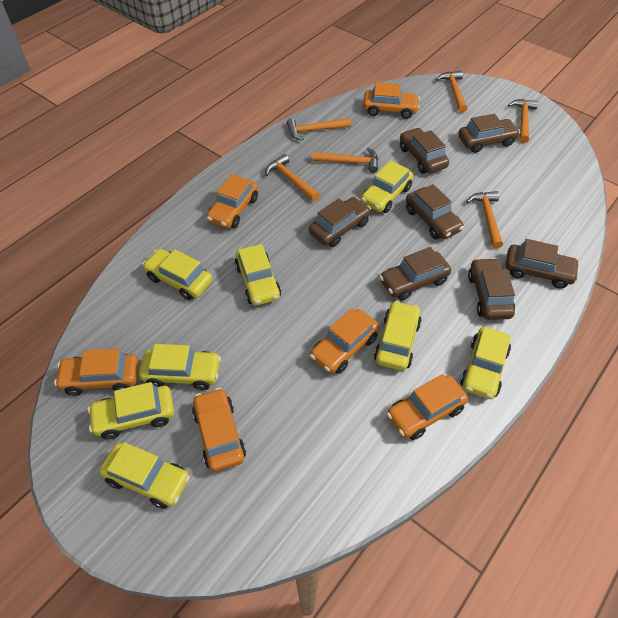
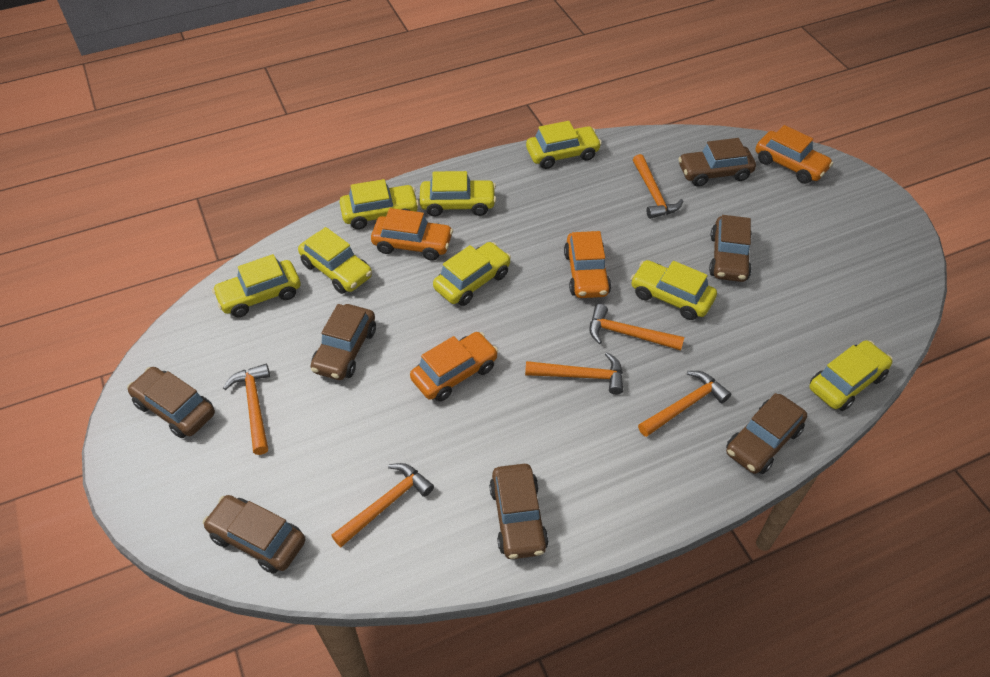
orange car: [54,348,139,396] [192,388,246,472] [207,174,258,228] [310,308,379,374] [363,82,420,119] [387,374,468,440] = 6 -> [371,208,453,261] [410,332,498,402] [564,231,611,298] [755,125,833,184] = 4

